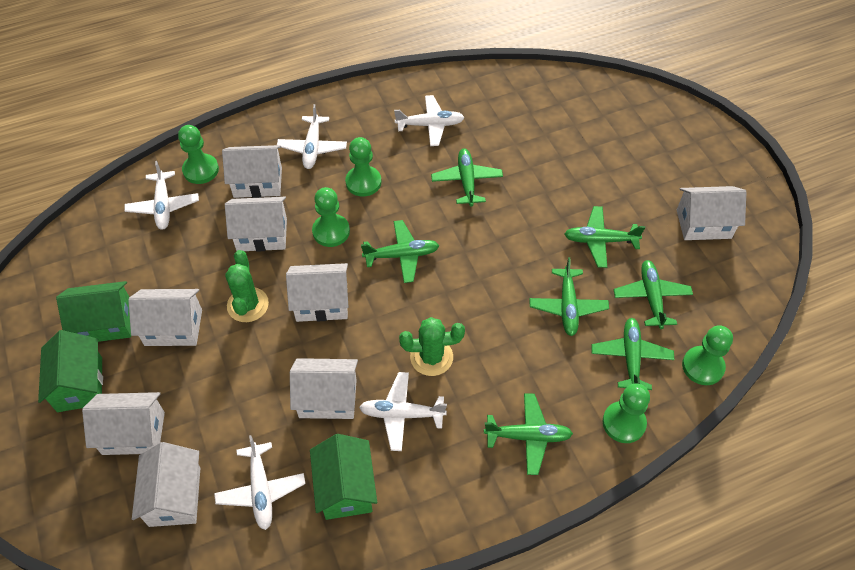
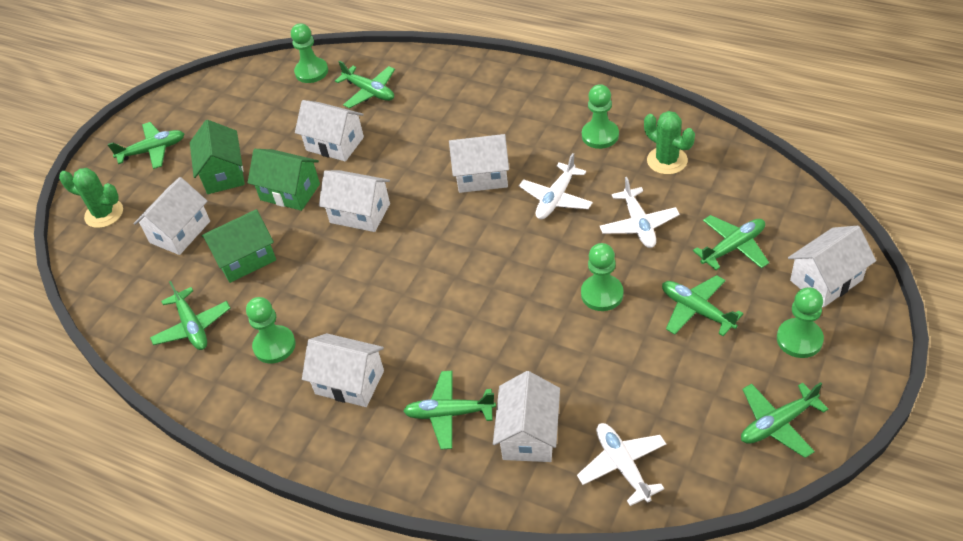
white house: [82,392,165,455] [128,289,202,346] [132,442,200,527] [222,145,282,198] [225,197,287,252] [286,263,348,322] [290,358,358,419] [677,186,747,240] = 8 -> [134,177,210,255] [295,100,364,162] [302,333,384,407] [319,170,390,232] [449,134,509,193] [493,371,560,462] [788,226,876,307] = 7
white plane: [124,161,199,230] [214,435,305,530] [277,104,347,169] [359,372,447,451] [394,95,465,146] = 5 -> [519,153,593,219] [577,423,666,506] [600,177,680,248] = 3

